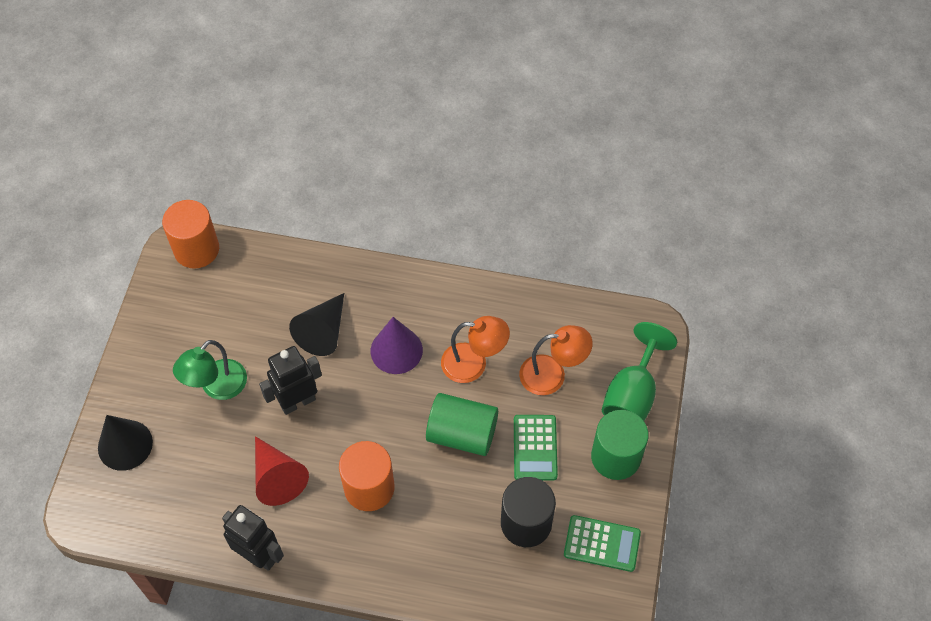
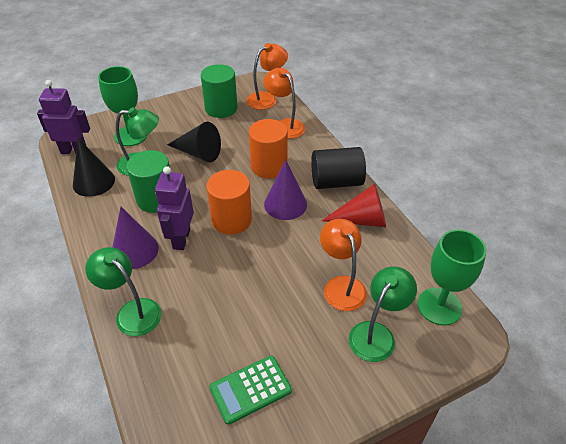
black robot: [222,505,284,571] [259,346,322,415] = 2 -> none = 0
green calculator: [514,415,558,481] [564,515,641,572] = 2 -> [209,356,292,425] = 1
green goblet: [602,322,677,421] = 1 -> [98,66,147,146] [417,229,487,325] = 2
green lamp: [173,340,247,400] = 1 -> [85,247,161,336] [116,107,159,176] [349,266,417,362] = 3
orange lamp: [441,316,510,383] [519,325,593,395] = 2 -> [246,43,288,110] [263,68,305,139] [320,219,367,311] = 3
purple cone: [371,317,423,374] = 1 -> [113,207,159,269] [264,160,307,220] = 2
purple robot: none = 0 -> [37,80,90,154] [155,166,194,250] = 2

